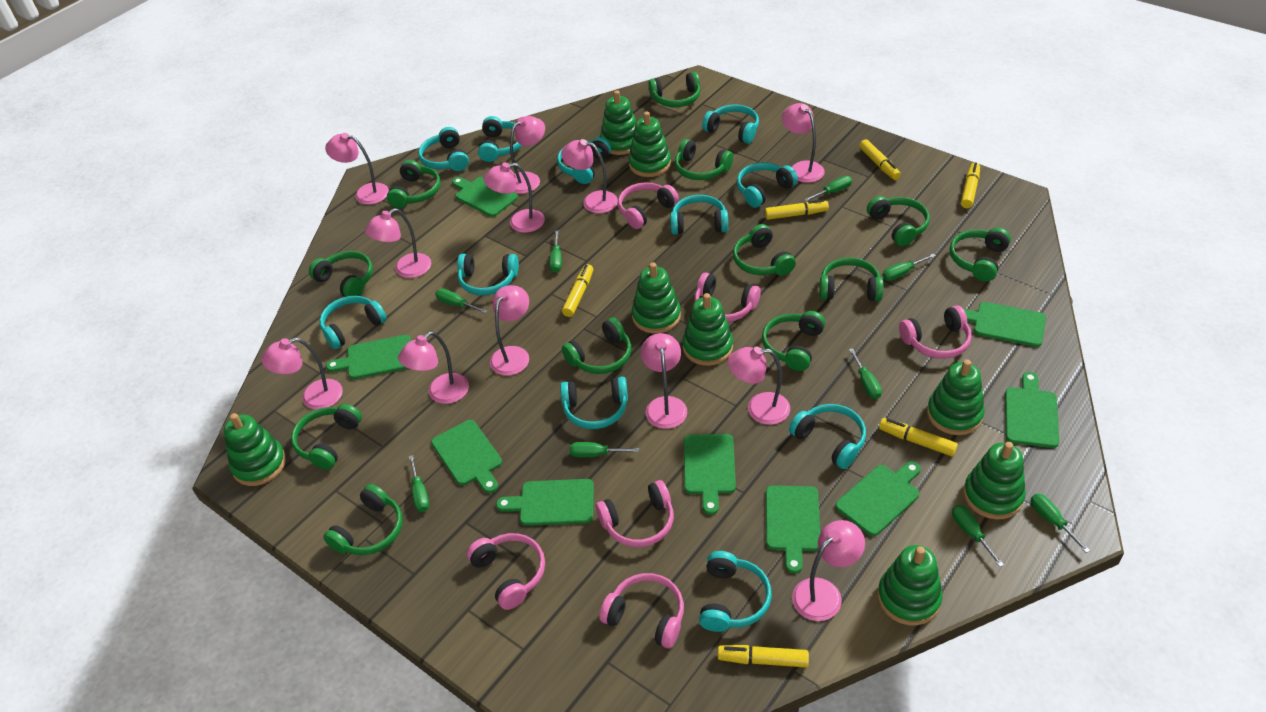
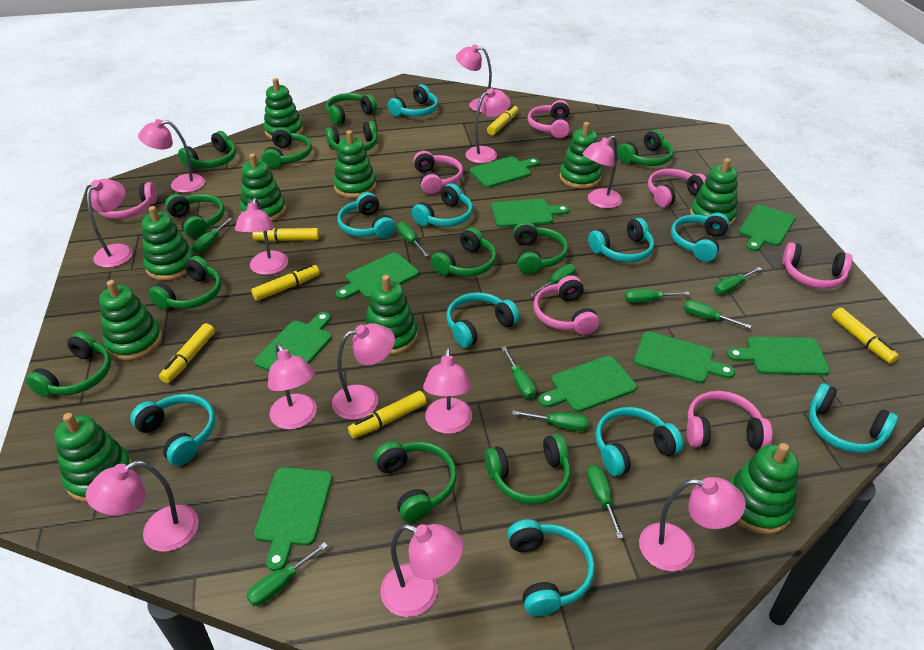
green screwdriver: [409,455,430,512] [435,289,487,313] [550,230,562,272] [570,442,639,457] [804,176,852,202] [849,348,882,399] [883,254,935,281] [952,505,1004,567] [1031,494,1090,553] = 9 -> [192,218,232,253] [247,542,328,606] [397,222,429,257] [501,346,536,399] [512,410,589,431] [530,264,576,296] [587,465,623,539] [625,289,690,303] [684,300,751,328] [714,267,762,295] = 10
green stacking toy: [224,413,286,486] [600,90,636,155] [628,112,671,177] [632,262,681,334] [682,293,733,366] [877,545,943,625] [927,360,985,435] [963,442,1026,519] = 8 -> [55,413,133,502] [99,280,162,361] [142,206,194,281] [240,153,286,221] [264,78,303,139] [333,130,376,198] [365,275,418,355] [559,122,602,189] [690,158,738,226] [729,443,799,534] = 10
pink headphones: [467,533,545,610] [596,480,674,547] [599,573,684,649] [618,182,679,229] [695,272,761,322] [899,305,972,359] = 6 -> [98,182,157,219] [413,151,463,194] [528,100,570,138] [533,275,600,335] [648,169,706,208] [687,391,773,449] [782,242,853,289] = 7
turquoise headphones: [319,296,387,349] [418,127,469,171] [457,254,519,296] [478,116,522,162] [557,137,611,184] [560,377,628,429] [670,195,728,235] [699,551,772,632] [702,104,759,144] [737,162,798,208] [789,404,866,469] = 11 -> [130,394,216,466] [337,192,396,239] [388,84,438,117] [412,183,473,227] [446,293,520,348] [507,519,595,617] [588,218,654,262] [595,407,683,476] [671,213,729,262] [809,383,898,453] = 10

